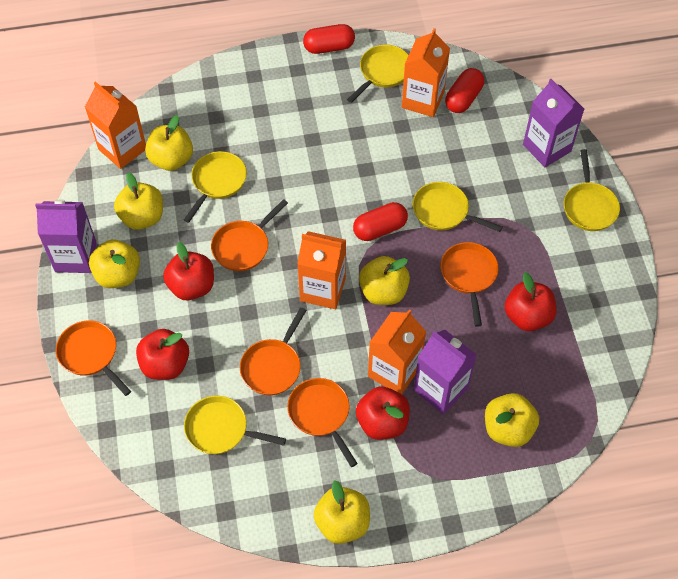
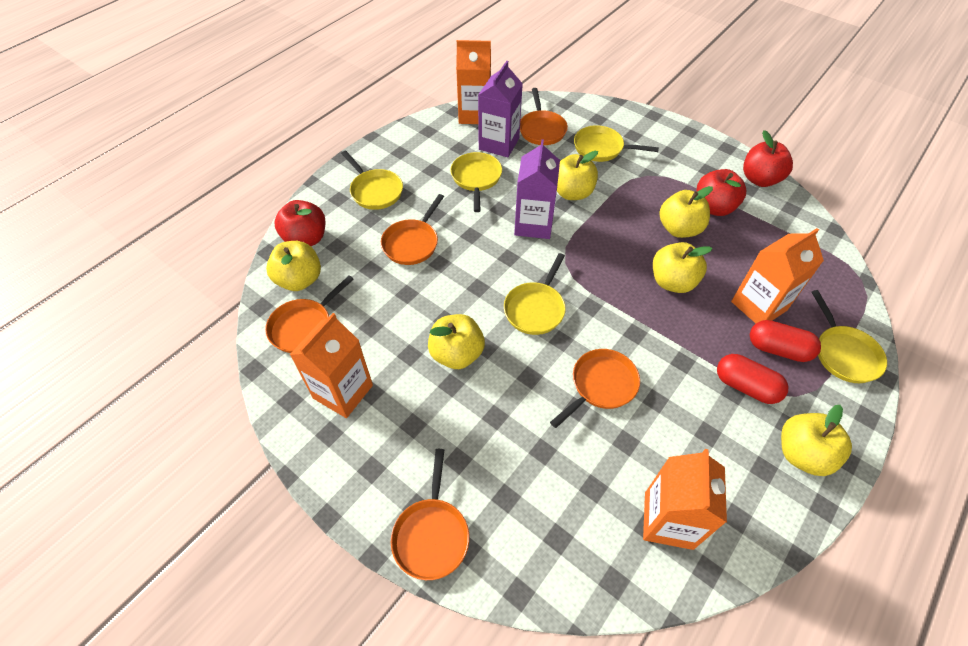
purple carton: [35,200,97,273] [414,330,477,414] [523,79,584,167] = 3 -> [478,61,523,157] [514,139,560,239] = 2
red apple: [136,329,189,380] [163,242,214,300] [356,387,410,440] [505,272,556,331] = 4 -> [275,200,325,246] [696,169,746,216] [743,130,793,187] = 3
red capsule: [303,24,355,54] [353,202,408,241] [445,68,484,113] = 3 -> [717,354,788,404] [750,320,821,362] = 2

